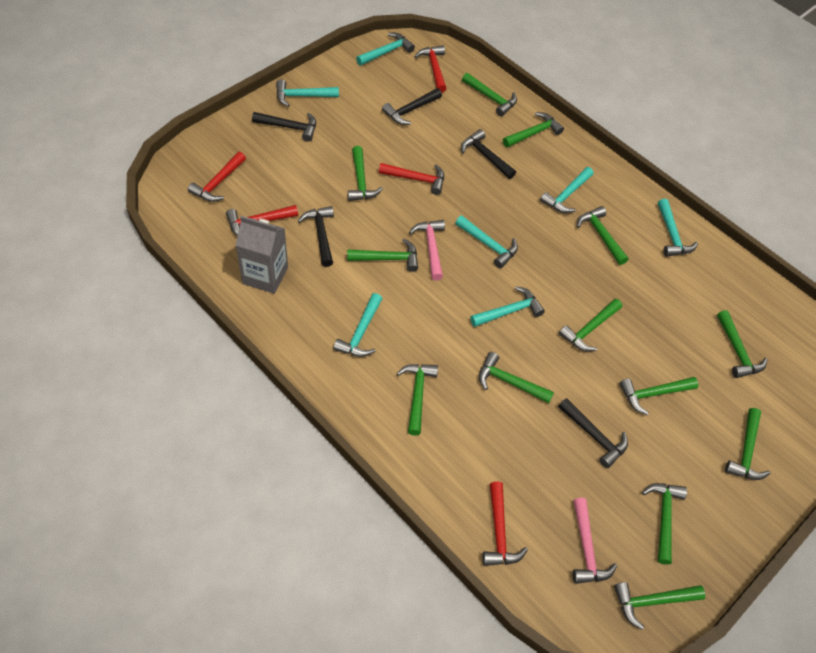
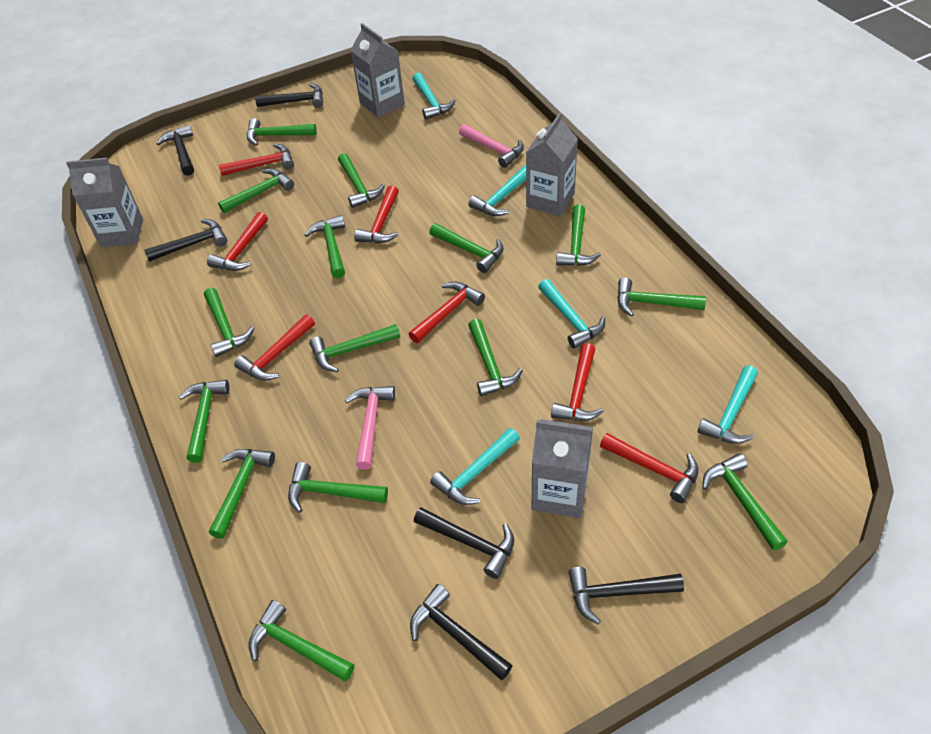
black hammer: [252,112,316,142] [298,206,334,267] [382,88,442,125] [461,129,516,179] [558,398,628,468] = 5 -> [144,219,227,261] [156,125,194,176] [255,83,323,108] [410,584,513,680] [414,507,514,579] [568,567,684,624] = 6
green hammer: [347,239,418,272] [348,146,383,201] [397,364,438,436] [462,73,517,116] [479,352,554,403] [503,112,564,148] [559,299,622,351] [577,206,629,265] [614,582,705,630] [619,377,698,415] [642,483,687,565] [717,310,767,378] [725,408,770,480] = 13 -> [179,380,230,463] [204,288,255,357] [209,449,275,539] [218,168,294,213] [247,118,317,146] [249,600,355,681] [288,462,388,513] [305,215,345,279] [309,324,400,372] [338,153,385,208] [429,223,504,273] [468,319,523,396] [556,204,601,266] [617,278,706,317] [703,453,787,551] = 15
grey carton: [236,216,288,294] = 1 -> [66,158,143,247] [351,23,405,117] [526,113,578,216] [532,419,593,518] = 4
red hammer: [188,152,246,202] [226,205,298,236] [379,163,444,195] [414,45,447,93] [483,482,528,566] = 5 -> [207,212,268,271] [219,144,294,176] [234,315,315,381] [354,185,399,243] [409,281,485,343] [551,343,604,421] [600,433,699,503] = 7
turquoise hammer: [276,80,339,107] [333,293,382,357] [356,33,415,66] [455,216,518,268] [470,286,545,327] [540,167,594,213] [658,199,698,257] = 7 -> [412,72,455,120] [430,428,520,505] [468,165,526,216] [538,279,605,349] [697,366,758,444] = 5

